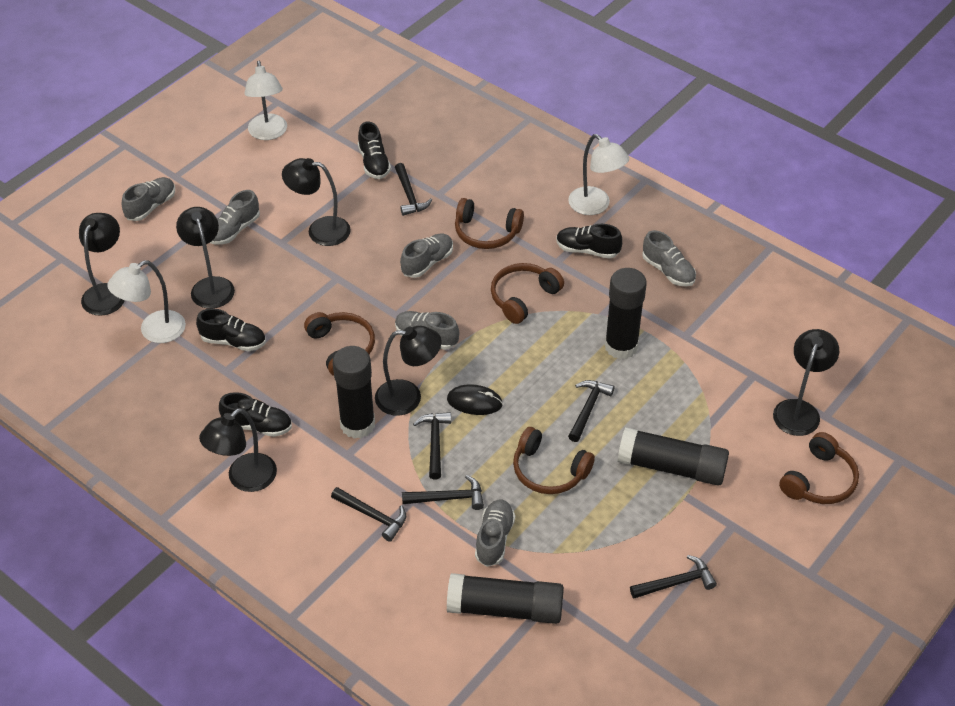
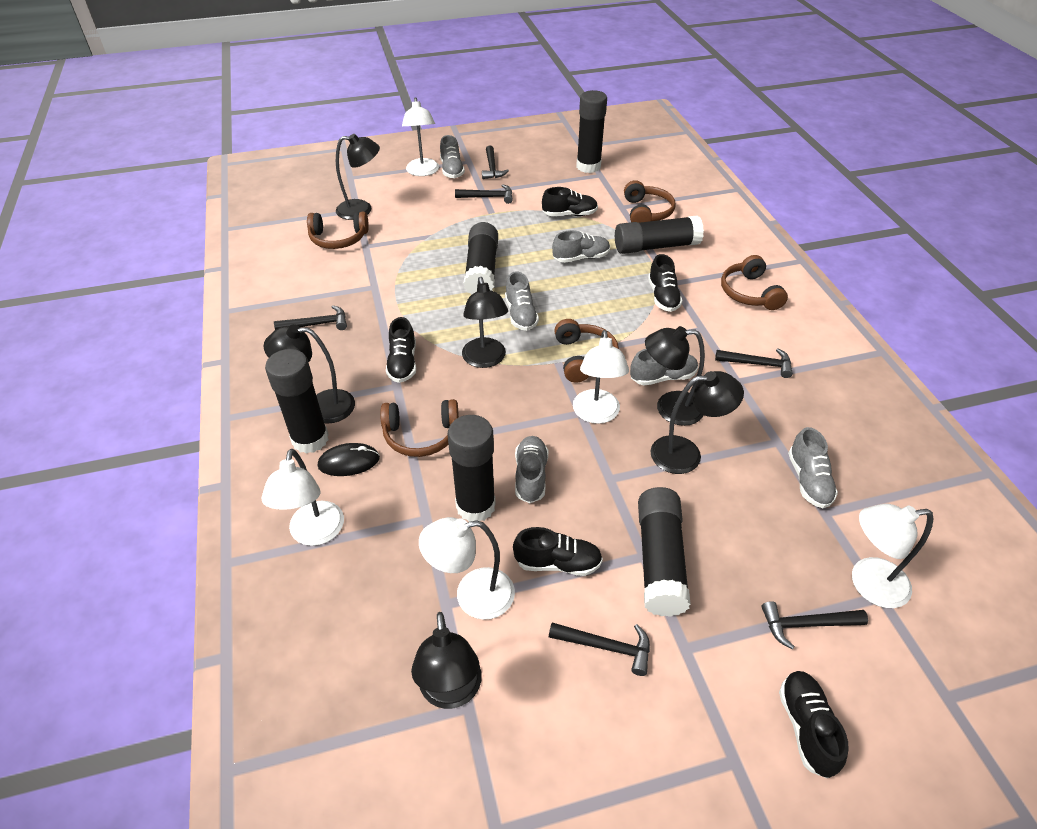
black glue stick: [333,346,375,439] [447,573,564,624] [605,268,647,359] [618,427,729,486] = 4 -> [265,349,329,454] [447,415,496,522] [464,222,498,295] [576,90,607,173] [615,215,704,254] [638,487,691,617] = 6
black shoe: [196,308,266,351] [219,392,292,437] [358,121,391,179] [556,224,623,259] = 4 -> [386,317,416,383] [513,527,603,576] [542,187,598,216] [648,254,683,312] [779,671,849,778] = 5
white lamp: [107,260,186,343] [244,61,287,140] [568,134,629,215] = 3 -> [262,449,344,546] [402,97,439,176] [419,517,515,620] [573,330,629,424] [852,504,933,608] = 5

